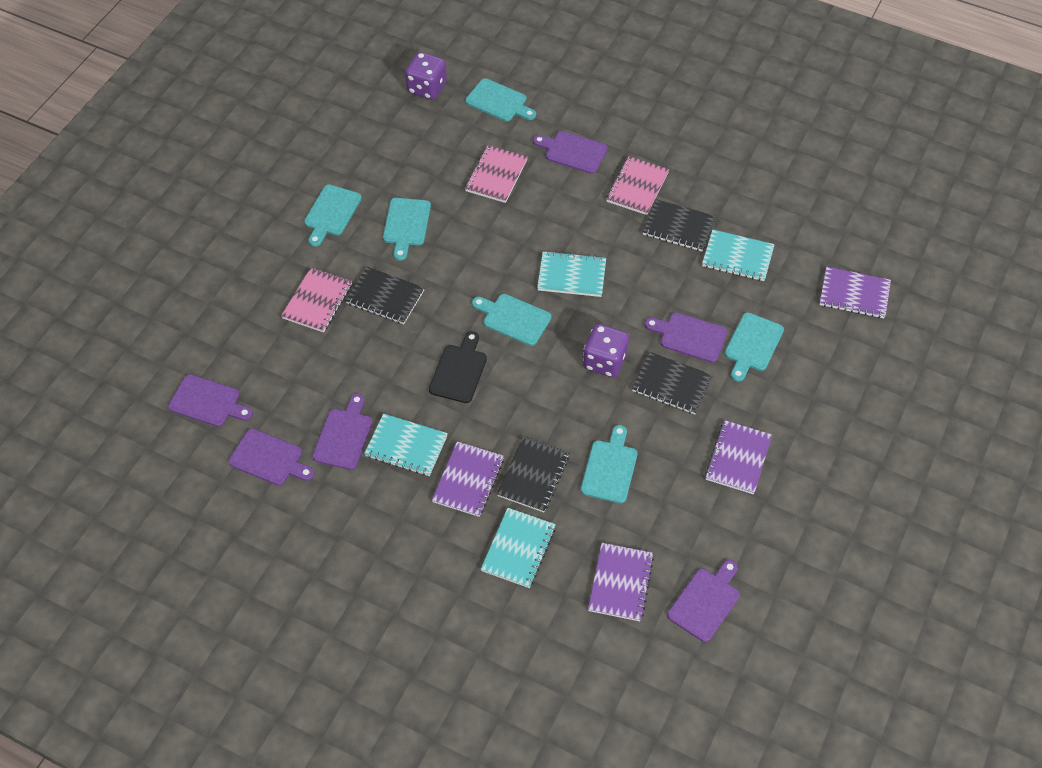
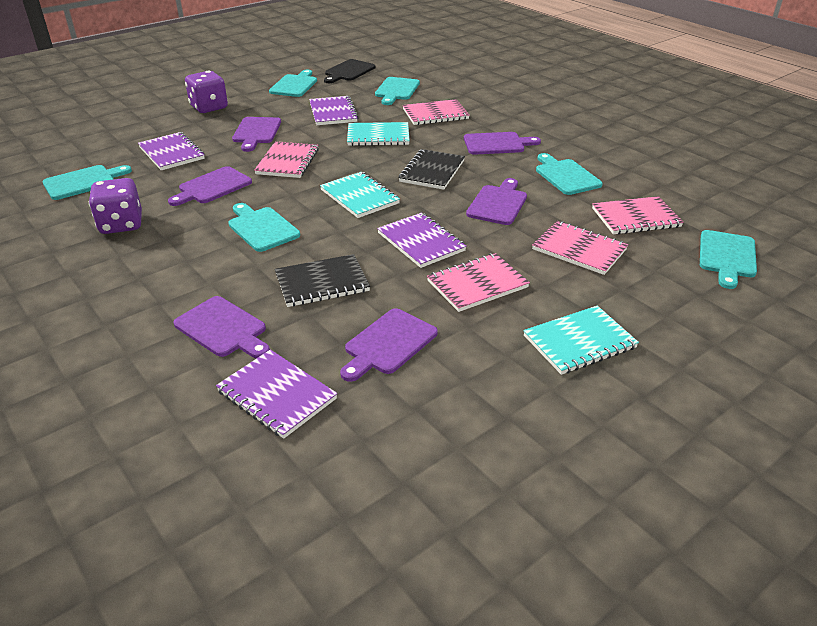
black notebook: [345,267,424,324] [497,436,570,512] [632,352,713,414] [643,199,716,252] = 4 -> [275,254,370,307] [399,149,465,190] = 2
pink notebook: [281,267,352,332] [465,145,528,203] [606,156,669,215] = 3 -> [254,141,319,178] [403,99,470,125] [427,253,530,312] [532,221,628,275] [592,196,684,234] = 5
turquoise notebook: [364,413,448,476] [481,508,556,588] [537,251,606,297] [702,229,775,281] = 4 -> [320,172,400,218] [347,122,410,146] [523,306,639,375] = 3

